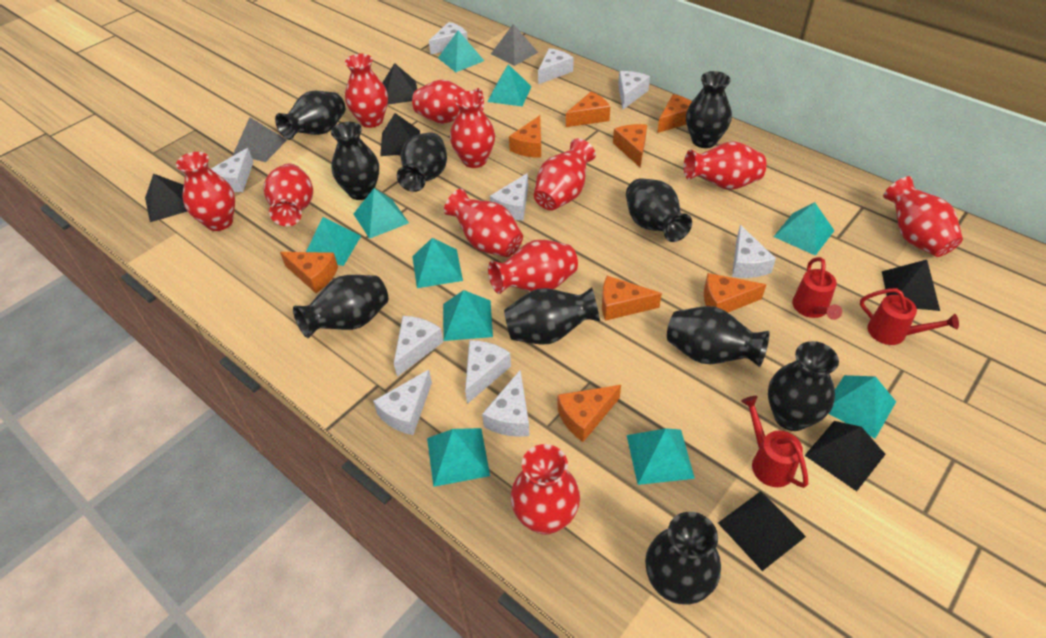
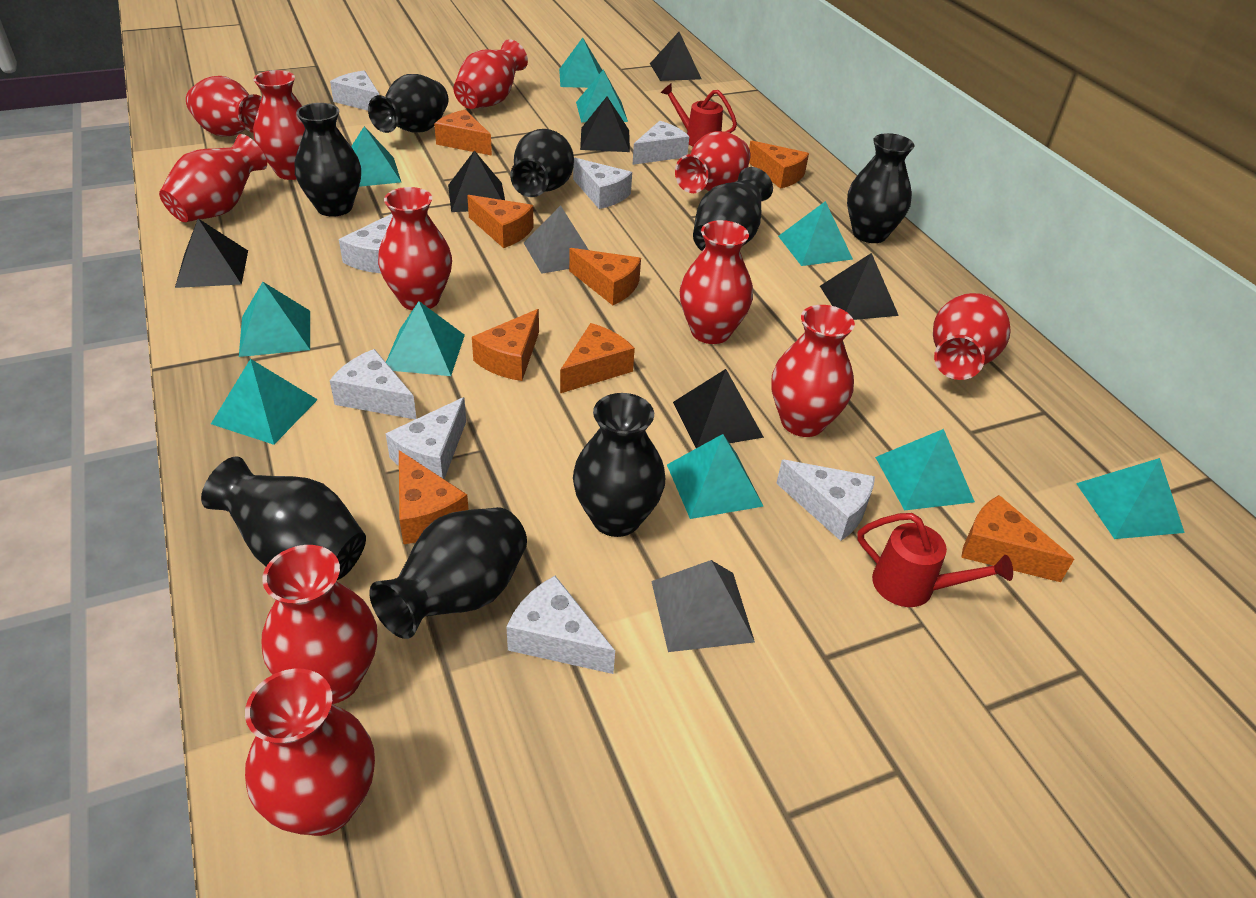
black vase: [275,91,345,140] [293,275,388,338] [331,122,379,200] [397,132,447,192] [504,287,600,345] [626,178,692,242] [645,512,721,604] [667,306,769,367] [686,71,732,148] [768,341,839,431] = 10 -> [201,456,366,580] [295,103,361,217] [368,74,448,133] [369,507,527,639] [510,129,574,197] [573,393,665,537] [693,167,773,251] [847,133,914,243] = 8
red watering can: [741,396,808,488] [792,257,842,320] [860,288,959,345] = 3 -> [660,83,737,147] [857,513,1013,607] = 2
white cheese: [211,148,253,192] [373,370,432,435] [394,316,443,377] [429,22,468,54] [465,340,511,404] [482,370,529,437] [490,173,528,221] [538,48,574,84] [618,71,650,109] [732,225,776,278] = 10 -> [330,71,379,111] [330,349,417,419] [339,214,393,273] [386,397,466,479] [507,576,615,674] [573,158,632,209] [632,121,689,165] [776,460,875,541] = 8

